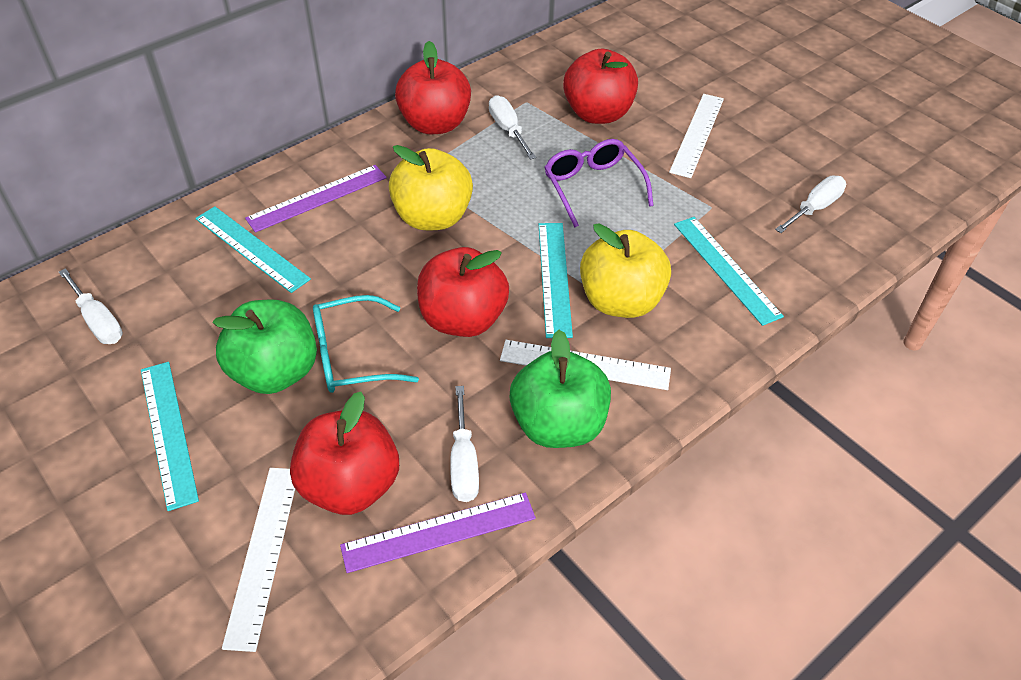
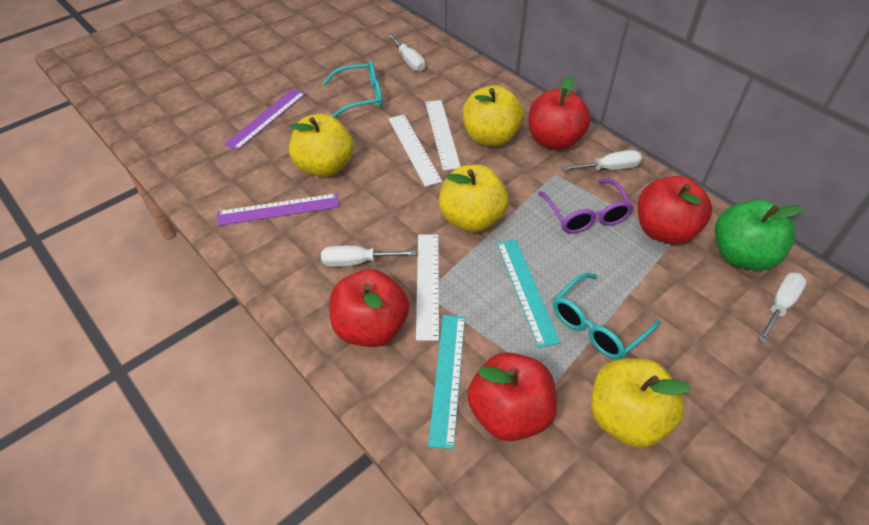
green apple: [212,299,317,394] [510,330,611,448] = 2 -> [715,200,804,271] = 1
turquoise glasses: [313,295,419,393] = 1 -> [323,61,383,118] [553,273,660,359] = 2
turquoise ruler: [141,362,199,511] [195,206,311,293] [538,223,573,338] [674,217,784,326] = 4 -> [428,315,465,449] [497,239,560,348] = 2
yellow apple: [389,145,473,230] [580,223,671,318] = 2 -> [289,114,354,177] [439,165,509,232] [463,85,524,146] [591,359,691,448] = 4

